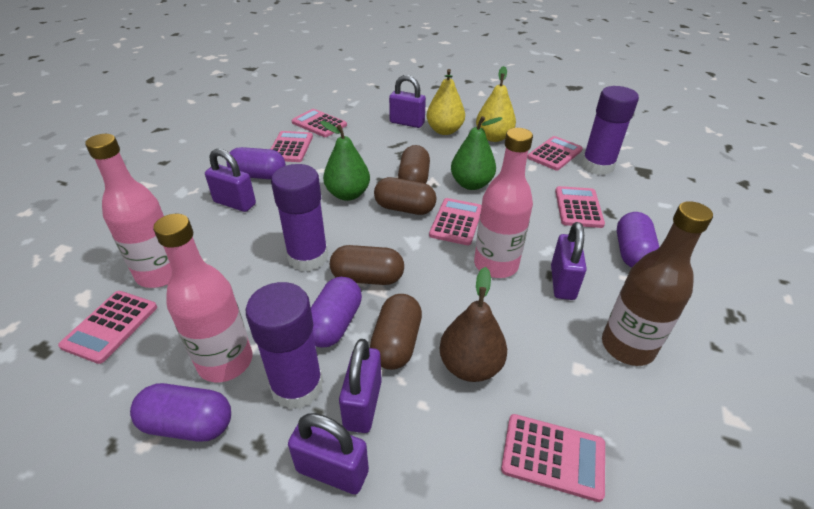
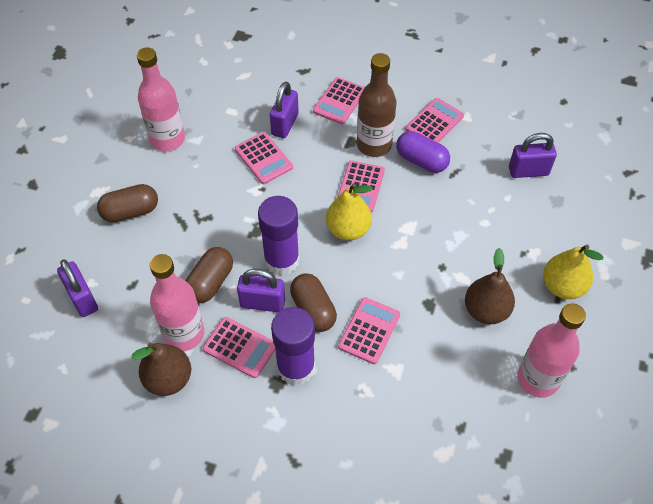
brown capsule: [330,245,404,285] [370,294,422,370] [374,177,437,215] [398,145,430,184] = 4 -> [97,184,158,222] [185,247,233,303] [290,273,337,332] = 3
brown pear: [440,267,507,382] = 1 -> [132,343,191,396] [465,248,515,324] = 2
green pear: [320,121,370,201] [451,116,503,190] = 2 -> none = 0
pink calculator: [58,291,157,364] [271,131,313,162] [292,109,347,137] [429,198,482,245] [501,414,605,502] [527,136,583,170] [555,186,605,228] = 7 -> [203,317,275,378] [235,132,293,184] [313,77,365,124] [338,160,385,213] [338,297,400,364] [406,98,464,143] = 6
purple capsule: [130,383,231,441] [226,147,286,179] [311,277,362,348] [617,212,659,268] = 4 -> [396,131,450,173] = 1
purple glue stick: [246,282,323,409] [271,164,328,271] [581,86,639,175] = 3 -> [258,196,300,275] [271,307,315,386] = 2
purple padlock: [205,149,256,212] [288,413,369,495] [339,339,382,433] [389,75,426,128] [551,222,587,300] = 5 -> [57,259,98,317] [237,269,285,312] [270,82,299,138] [509,133,557,178] = 4

